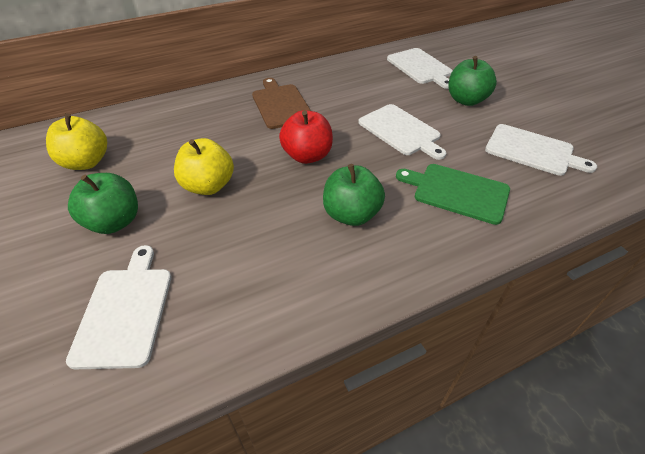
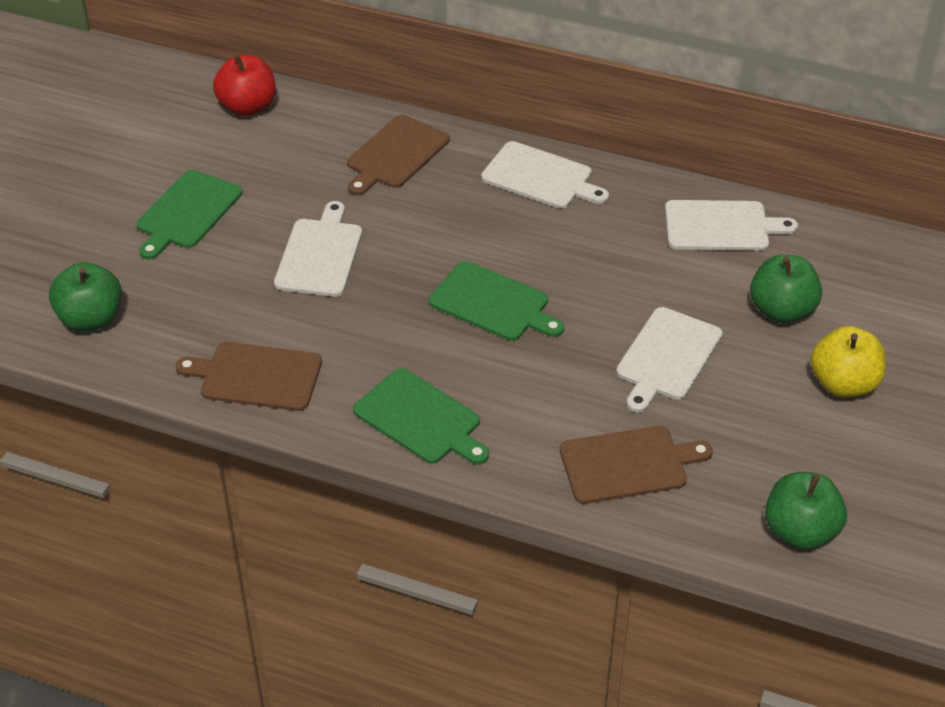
brown cutting board: [252,78,311,129] = 1 -> [176,342,322,411] [347,115,450,195] [560,426,713,504] = 3
green cutting board: [396,164,510,225] = 1 -> [137,170,243,260] [353,368,489,465] [429,261,564,341] = 3
yellow apple: [46,114,107,170] [174,138,234,195] = 2 -> [811,326,886,397] = 1

